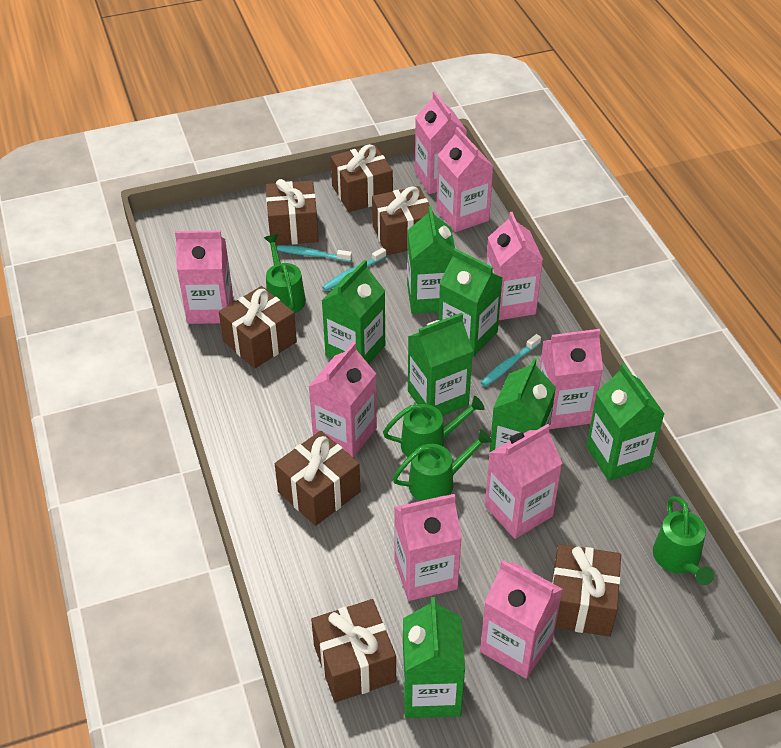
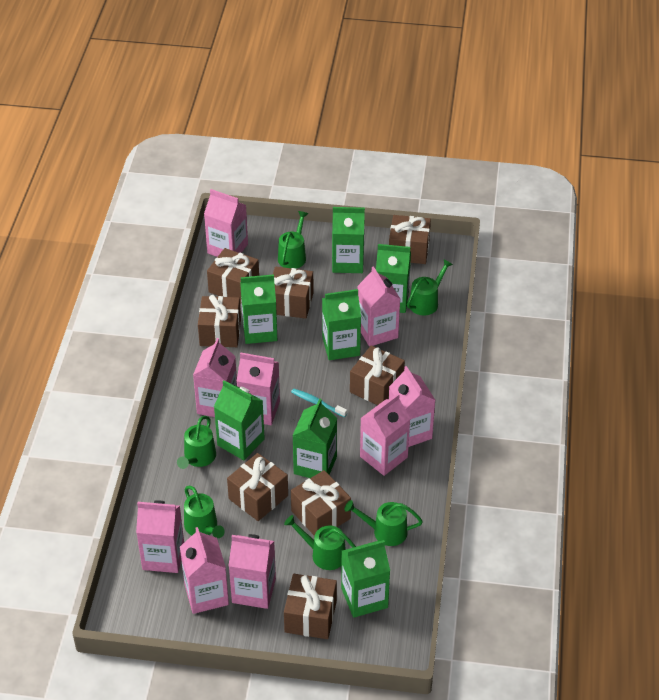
brown gift: [219,286,297,369] [266,179,319,246] [275,431,360,526] [311,599,396,702] [331,144,393,212] [372,186,434,255] [552,544,621,637] = 7 -> [198,295,241,347] [207,248,259,304] [227,453,288,521] [273,266,314,319] [284,574,337,639] [291,470,351,536] [350,345,405,405] [389,215,431,264] = 8
green watering can: [264,234,306,314] [383,396,485,457] [392,429,492,501] [653,497,714,585] = 4 -> [177,416,216,469] [184,486,225,538] [278,211,308,269] [284,515,356,570] [344,500,423,546] [407,259,453,315] = 6
turquoise toothbrush: [277,245,352,262] [322,248,386,291] [481,334,541,387] = 3 -> [291,388,347,417] = 1

